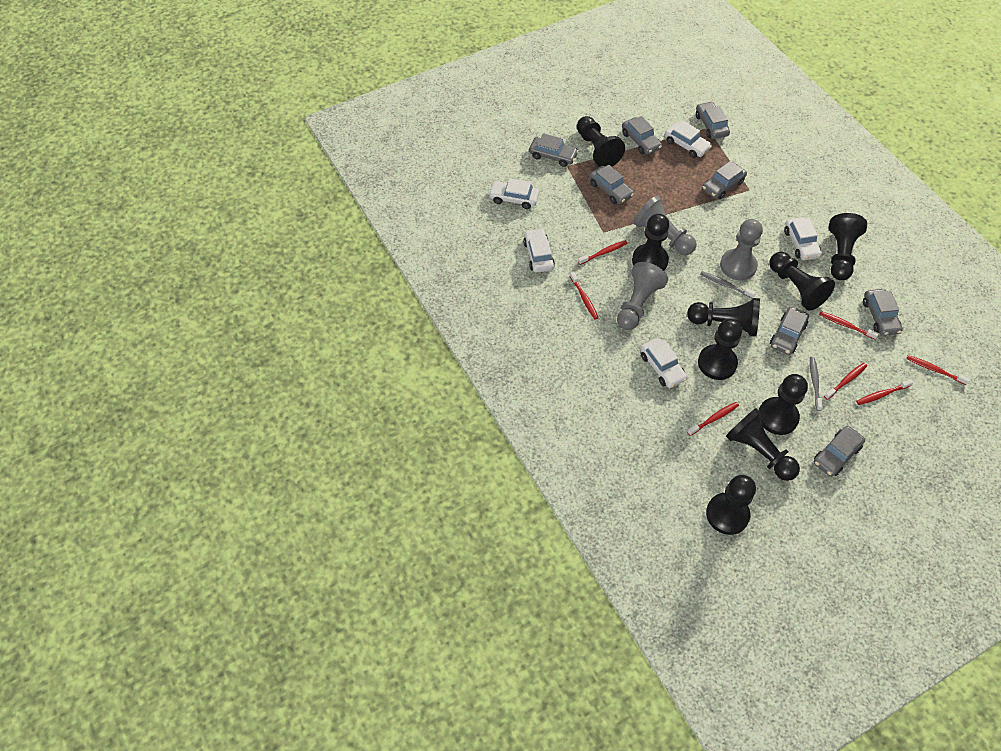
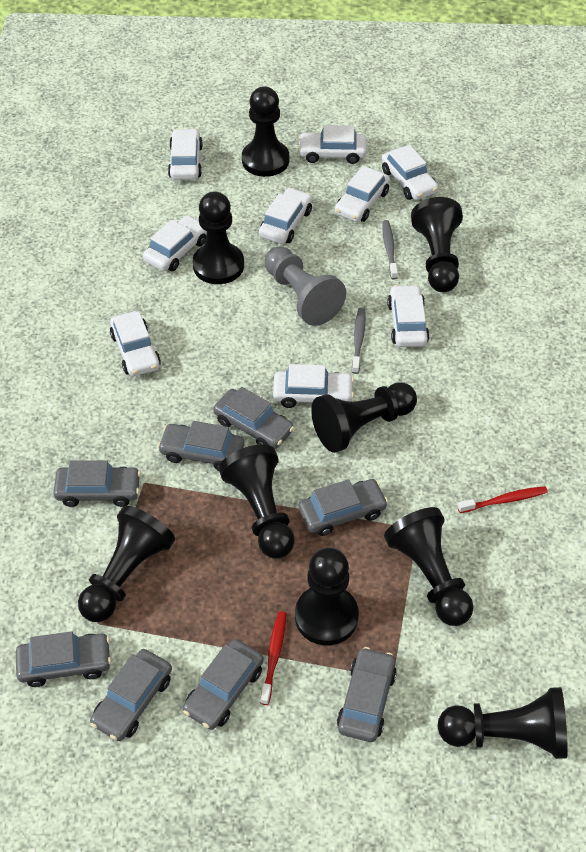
grey pawn: [617,262,668,330] [634,196,697,255] [720,219,763,280] = 3 -> [265,246,346,326] = 1
red toothbrush: [570,272,599,320] [578,240,628,265] [687,402,739,436] [819,311,879,339] [824,363,867,400] [856,379,913,405] [906,355,970,385] = 7 -> [260,611,286,705] [458,486,548,513] = 2
white car: [488,178,539,209] [523,228,555,273] [640,338,687,388] [665,121,712,158] [784,217,822,260] = 5 -> [110,311,161,377] [143,215,207,271] [168,128,203,180] [259,188,312,244] [273,364,354,408] [298,125,367,164] [335,166,390,222] [381,145,438,200] [387,285,429,347] = 9

